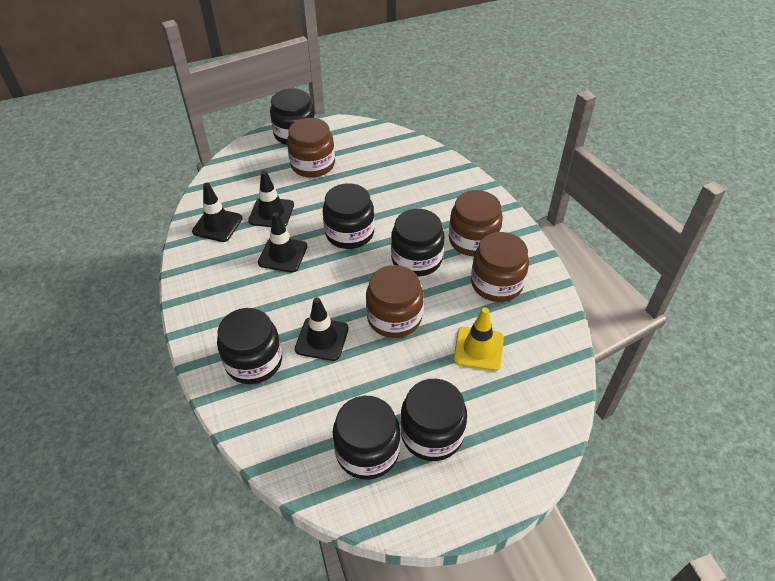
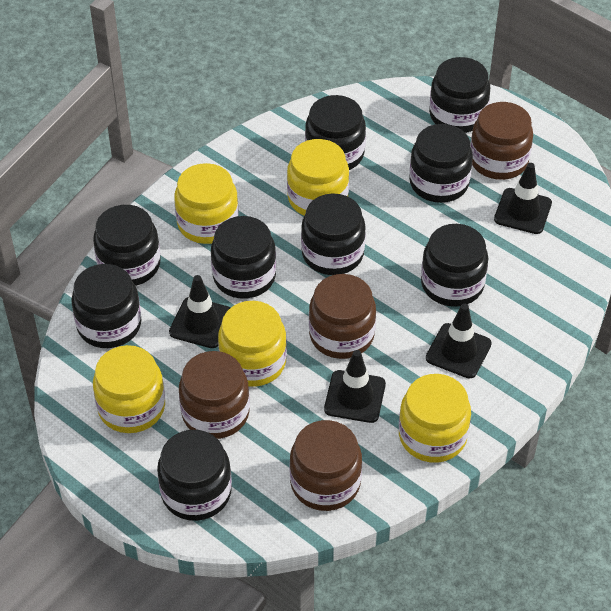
black jar: [217,308,282,384] [270,89,315,145] [323,183,374,249] [333,396,400,480] [391,209,444,276] [400,379,467,461] = 6 -> [71,264,142,348] [93,205,161,286] [157,430,232,521] [211,216,276,299] [301,194,366,275] [305,95,366,170] [409,124,473,203] [421,224,488,307] [429,57,490,133] = 9
yellow jar: none = 0 -> [93,345,165,433] [174,163,238,244] [218,301,287,387] [287,139,349,216] [399,374,471,463] = 5
yellow traffic cone: [453,307,504,371] = 1 -> none = 0

